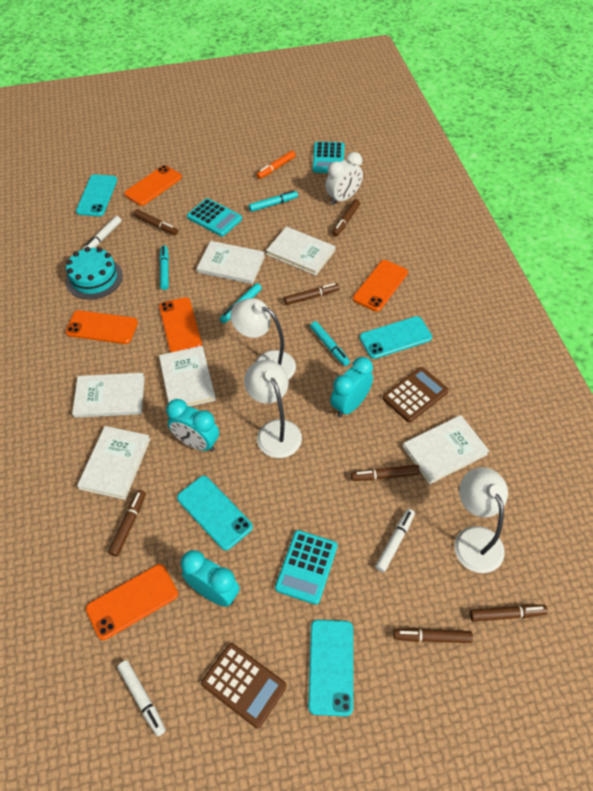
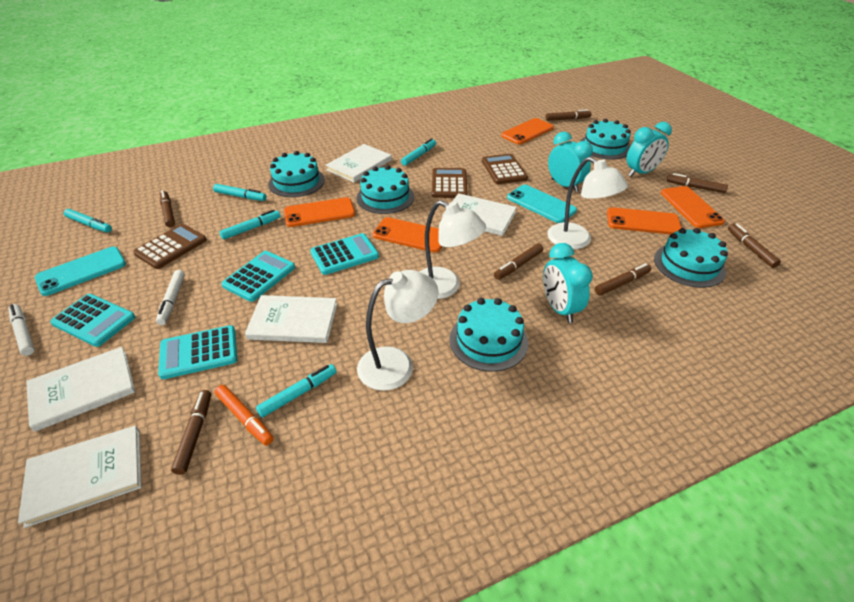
brown calculator: [201,643,287,728] [382,367,449,422] = 2 -> [133,224,207,269] [432,168,468,198] [482,154,528,184] = 3
turquoise cake: [66,247,123,300] = 1 -> [268,151,325,197] [357,165,414,214] [450,298,528,372] [580,119,631,159] [654,228,728,288] = 5
turquoise calculator: [187,198,242,236] [275,530,338,605] [312,142,344,173] = 3 -> [50,294,135,347] [158,325,237,379] [221,251,295,302] [310,233,379,275] = 4
turquoise marker: [160,245,169,290] [220,283,262,323] [249,190,298,212] [310,321,350,366] = 4 -> [64,209,112,233] [213,184,266,201] [219,210,281,240] [256,364,336,417] [401,138,436,166] = 5
turquoise phone: [76,174,117,216] [177,476,253,550] [308,620,353,716] [360,316,432,359] = 4 -> [35,247,126,296] [507,185,577,223] = 2
white book: [72,373,145,418] [77,426,150,500] [159,346,216,406] [197,241,265,284] [266,226,336,275] [403,415,489,484] = 6 -> [18,426,142,528] [26,347,135,432] [245,295,337,343] [326,144,392,182] [442,193,517,236] = 5
white clock: [325,152,363,205] = 1 -> none = 0
white marker: [83,216,121,249] [117,660,166,737] [375,509,415,572] = 3 -> [9,304,35,356] [156,270,185,325] = 2

